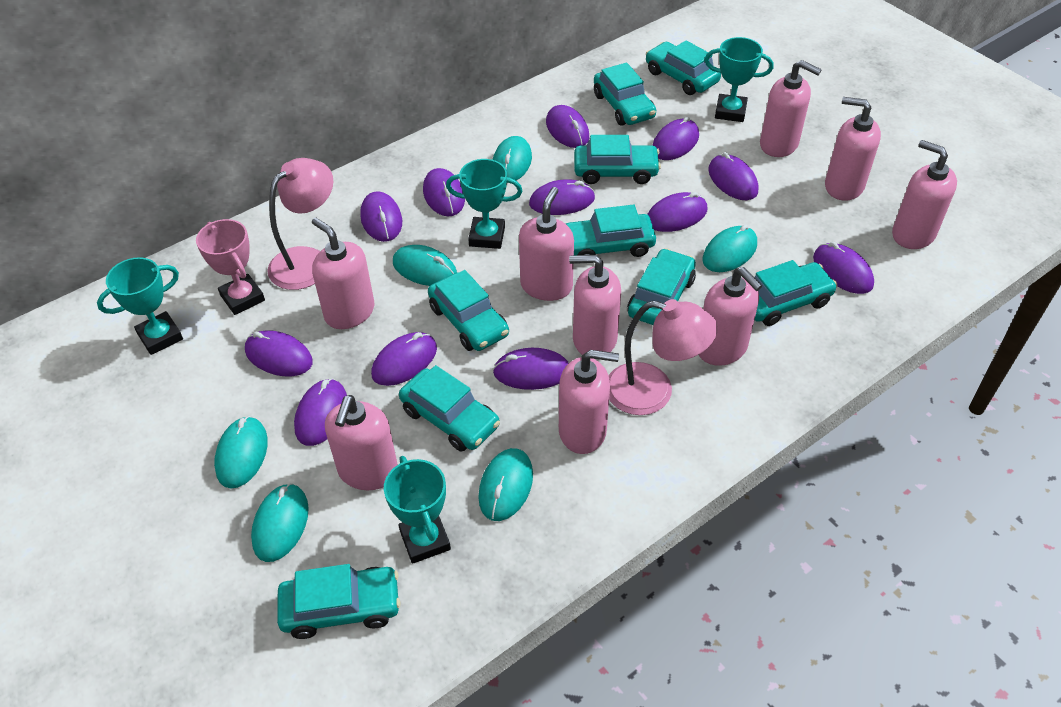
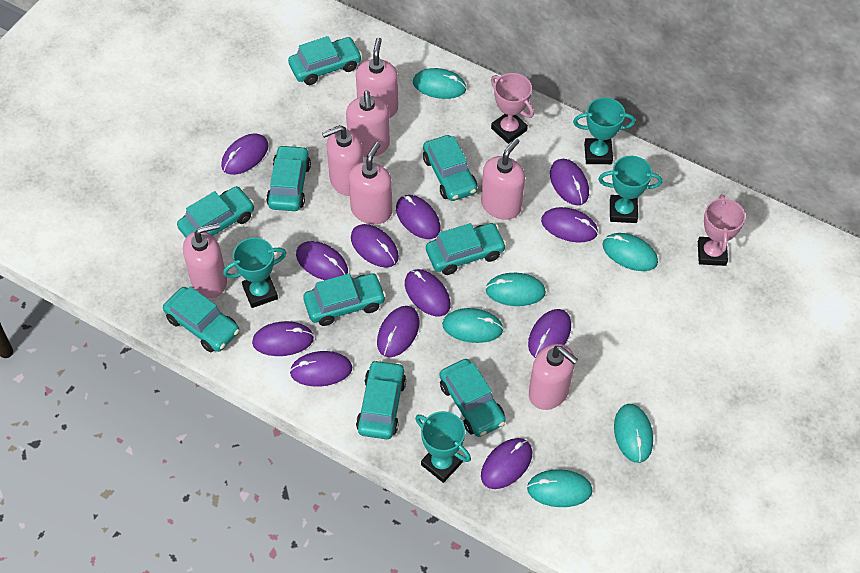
pink lamp: [267,158,333,290] [608,299,718,415] = 2 -> none = 0
pink soap dispenser: [312,218,374,329] [325,395,398,490] [519,187,574,301] [559,350,619,454] [569,255,621,355] [699,267,762,366] [760,60,822,157] [825,97,881,201] [892,140,957,249] = 9 -> [183,223,227,298] [322,125,363,196] [346,91,390,157] [349,142,392,224] [356,37,398,118] [481,138,525,220] [529,344,578,410] = 7
pink trophy: [196,219,265,315] = 1 -> [491,73,534,144] [698,194,746,266] = 2

